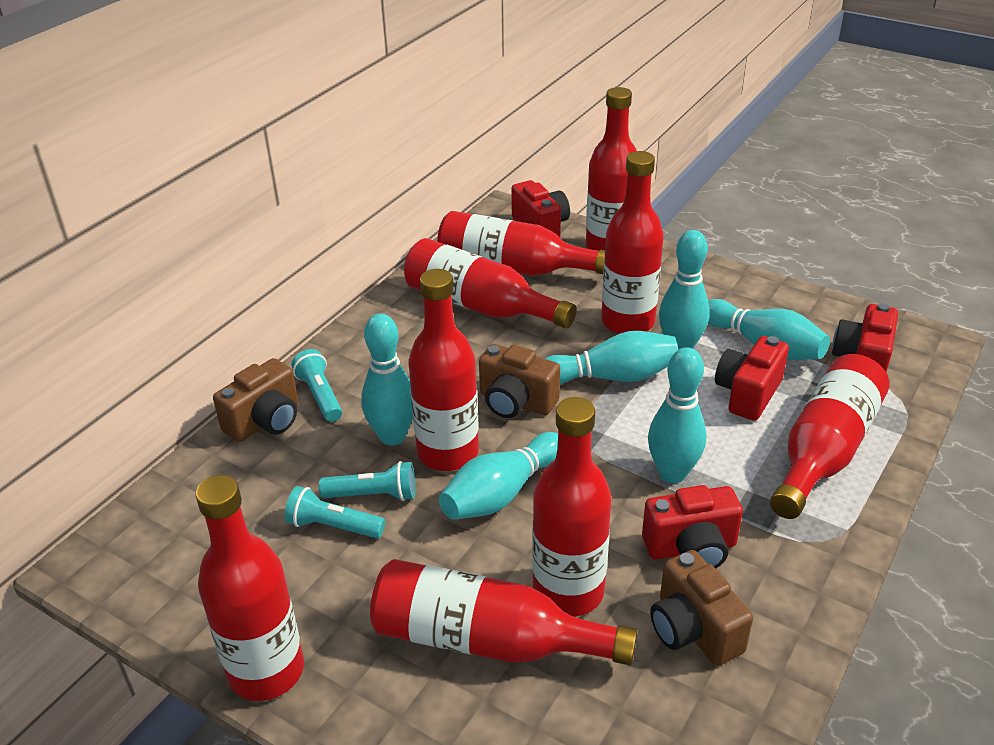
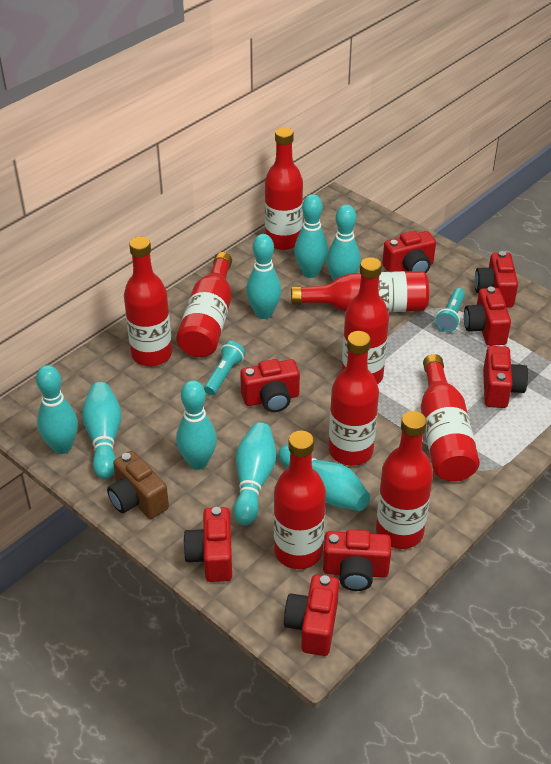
brown camera: [213,358,298,442] [479,344,560,418] [650,550,753,666] = 3 -> [107,451,169,519] = 1
red camera: [511,180,570,237] [642,485,743,568] [715,336,789,421] [832,303,898,372] = 4 -> [183,507,232,582] [240,359,300,412] [284,575,339,656] [323,530,391,591] [382,231,436,273] [464,287,511,346] [475,251,518,307] [483,346,528,408] = 8
turquoise bowling pin: [361,313,413,446] [439,432,558,520] [545,331,678,384] [648,347,706,483] [659,230,710,350] [708,299,830,360] = 6 -> [36,365,78,454] [82,382,121,479] [176,380,217,470] [234,423,276,525] [246,234,281,319] [278,444,370,511] [294,194,328,278] [327,204,361,281] = 8
turquoise flashlight: [285,486,385,539] [291,349,342,422] [319,461,415,501] = 3 -> [204,341,246,395] [435,288,465,332] = 2

